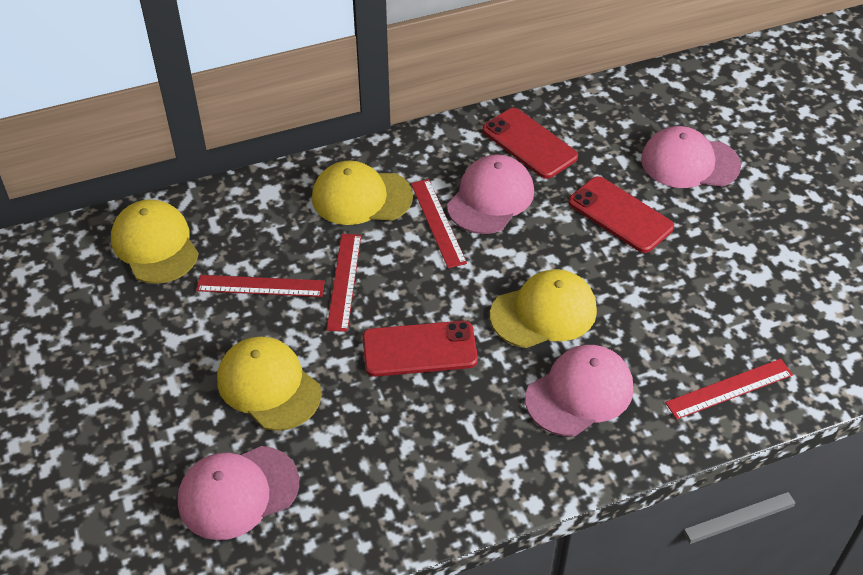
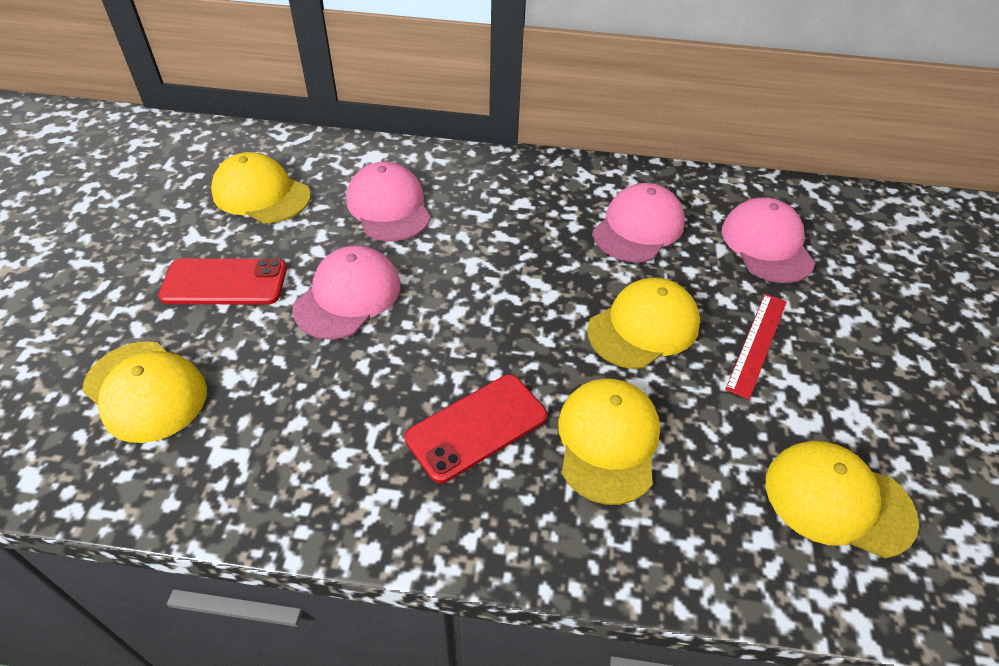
red phone: [362,321,478,377] [482,108,578,179] [568,176,674,253] = 3 -> [158,259,287,305] [405,374,547,483] = 2
red ruler: [196,275,325,297] [326,234,361,332] [411,179,467,268] [665,359,793,420] = 4 -> [725,294,787,400] = 1
yellow cap: [111,199,199,284] [217,336,322,431] [312,160,413,225] [490,269,597,348] = 4 -> [82,341,207,443] [211,152,311,223] [558,378,660,505] [587,277,700,369] [766,441,919,558] = 5

